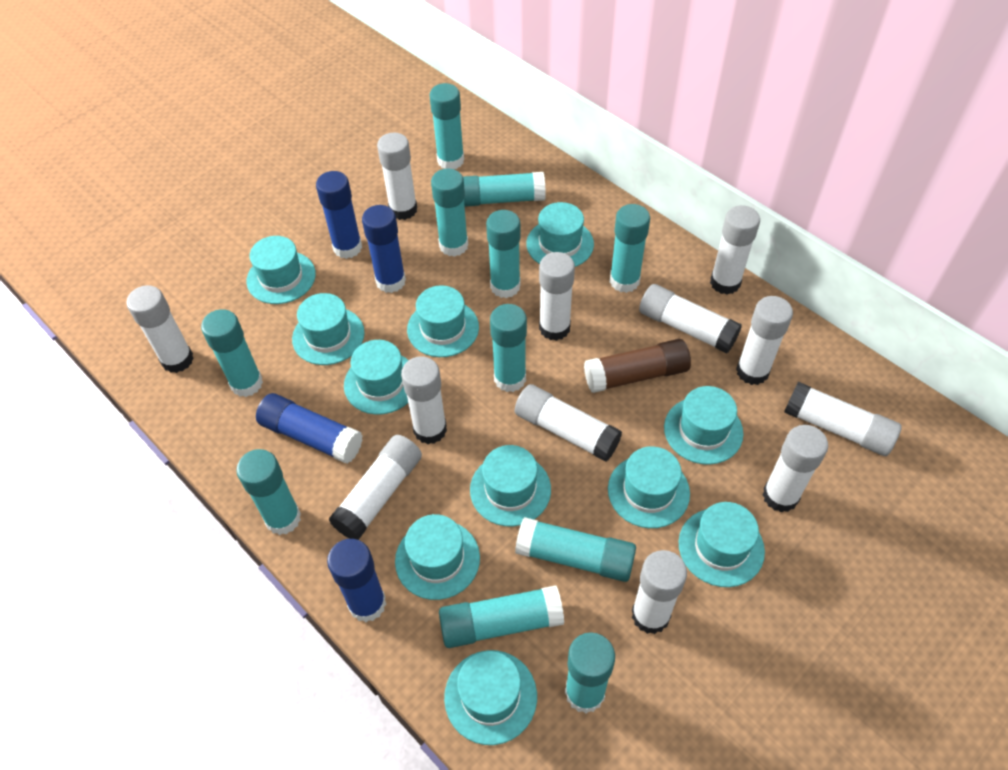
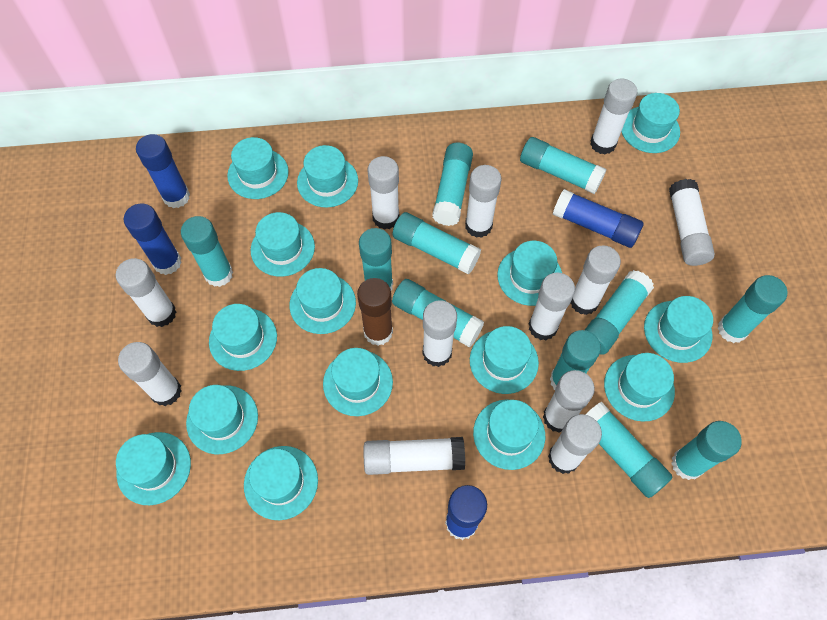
turquoise hat: [247,236,316,304] [292,293,365,365] [344,340,409,415] [395,514,480,600] [407,285,479,357] [444,650,537,745] [470,445,551,526] [526,202,594,267] [608,446,690,528] [664,386,744,465] [679,502,765,587] = 11 -> [116,432,191,505] [186,385,258,454] [209,304,277,371] [227,137,289,199] [244,446,318,520] [251,212,315,277] [289,268,356,334] [297,145,358,208] [323,348,393,416] [470,326,539,394] [473,399,545,470] [497,241,562,306] [604,353,675,422] [621,93,680,153] [644,296,713,363] = 15

